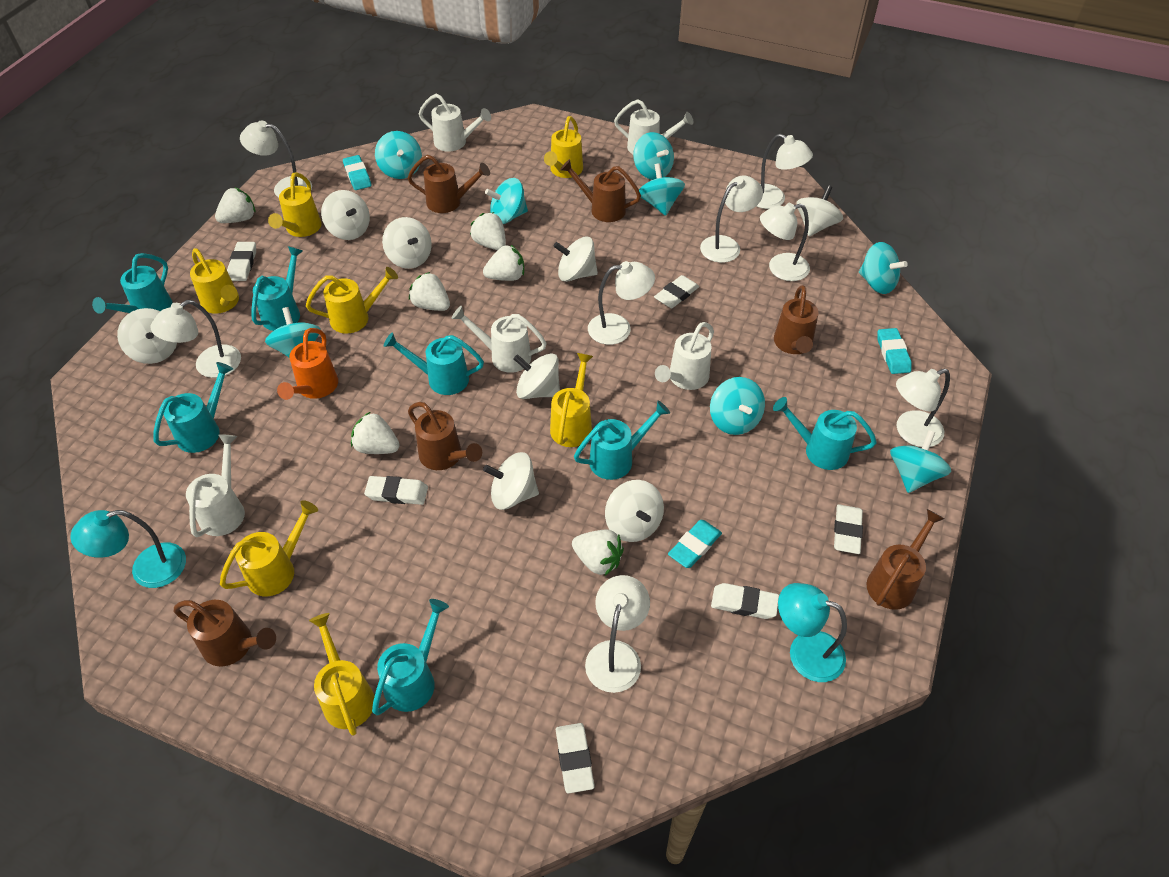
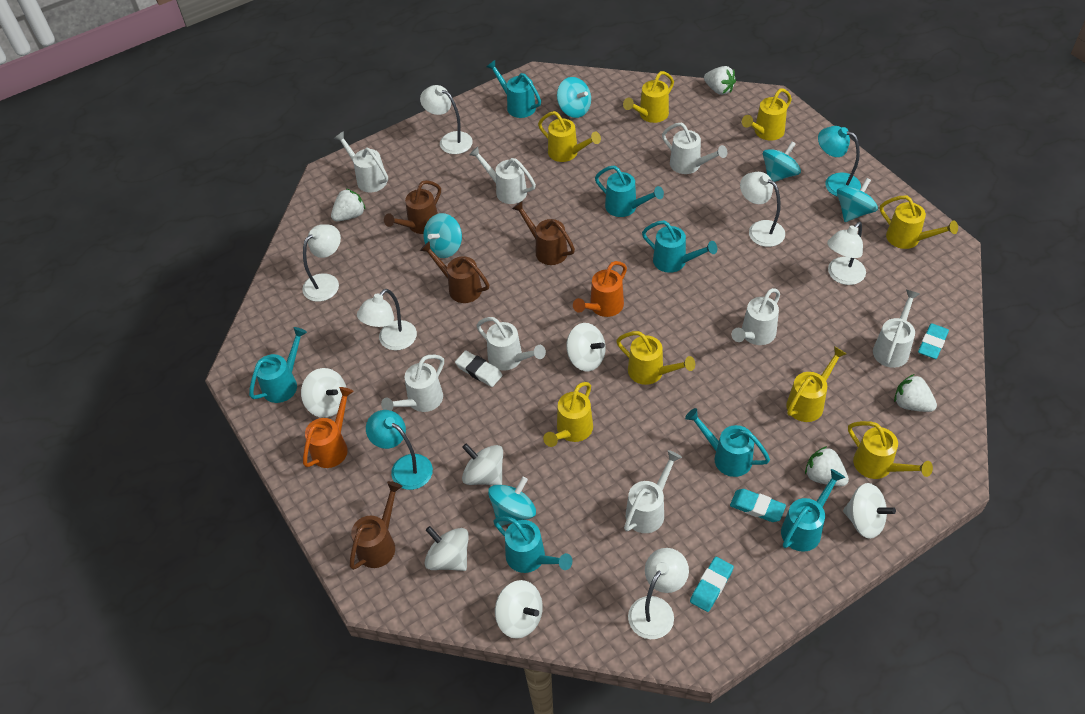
brown watering can: [174,600,276,666] [408,155,490,213] [408,402,482,470] [560,159,641,222] [774,285,819,354] [867,509,944,610] = 6 -> [350,481,403,570] [384,180,441,234] [420,241,489,303] [512,201,575,265] = 4
orange watering can: [277,328,338,400] = 1 -> [303,387,354,468] [573,261,627,317] = 2
turquoise spinning top: [265,307,321,357] [375,131,422,179] [485,178,528,224] [633,132,674,180] [639,163,685,216] [710,377,765,435] [859,242,908,294] [890,430,951,493] = 8 -> [424,213,462,258] [488,477,536,526] [557,77,591,118] [763,142,801,182] [837,178,878,222] = 5
white eraser: [227,242,256,281] [364,476,428,505] [556,723,595,793] [654,275,699,308] [711,583,779,619] [834,504,863,554] = 6 -> [455,350,503,387] = 1
white lamp: [150,300,241,378] [240,120,312,198] [585,575,650,693] [588,261,655,345] [700,175,763,263] [756,134,813,209] [760,203,810,281] [896,369,950,447] = 8 -> [302,224,341,302] [357,289,417,350] [420,85,473,154] [628,548,689,639] [740,172,785,247] [827,222,866,285] = 6
white spinning top: [117,308,177,364] [321,190,370,240] [382,217,432,269] [483,452,539,510] [514,353,560,399] [553,236,598,282] [605,480,664,542] [797,185,843,236] = 8 -> [301,368,346,418] [425,526,469,571] [462,444,503,485] [495,580,543,639] [566,323,606,371] [843,483,896,539] = 6
white strawberry: [215,187,255,223] [351,412,400,454] [409,272,450,311] [470,212,506,250] [483,245,524,281] [572,530,624,576] = 6 -> [331,188,366,221] [704,66,736,95] [805,446,849,486] [894,374,937,412] = 4
white watering can: [186,434,245,537] [419,94,491,152] [451,306,547,373] [614,99,693,154] [655,322,714,390] = 5 -> [334,131,388,193] [381,355,444,412] [469,146,536,204] [476,317,546,371] [624,450,682,533] [662,123,727,174] [732,288,780,345] [873,289,920,368] = 8
yellow watering can: [190,248,239,314] [220,500,318,596] [268,172,322,237] [306,267,398,333] [309,613,374,736] [544,116,583,178] [550,353,593,447] = 7 -> [538,111,601,162] [543,382,593,447] [616,331,695,385] [623,71,674,123] [742,88,792,141] [786,346,847,422] [848,421,933,479] [880,196,958,249] = 8

